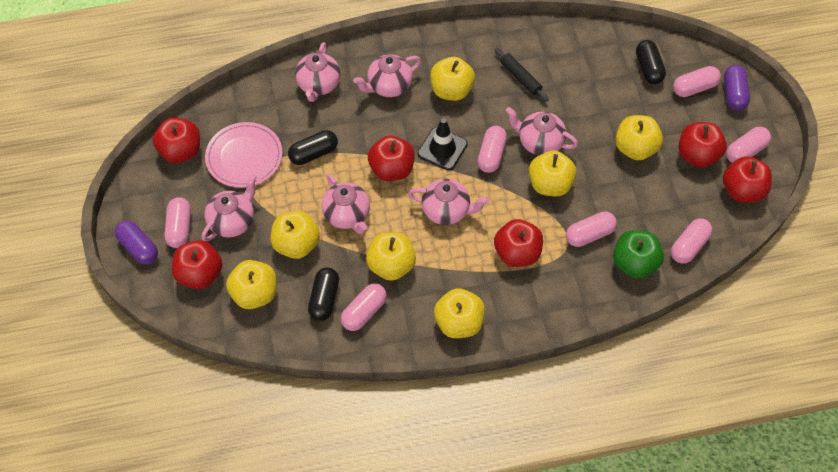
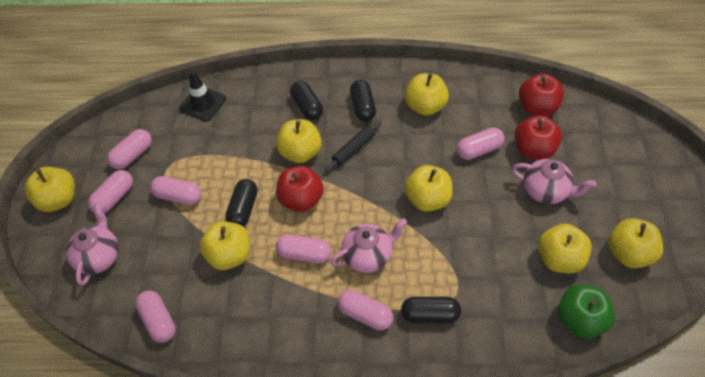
black capsule: [288,130,338,165] [308,267,339,321] [636,40,666,84] = 3 -> [226,179,258,226] [290,81,323,120] [350,80,376,122] [401,297,461,323] = 4
pink plate: [205,122,283,188] = 1 -> none = 0
pink teapot: [202,174,257,241] [295,42,341,102] [321,174,370,234] [353,54,421,97] [408,179,489,225] [505,107,578,156] = 6 -> [66,203,119,286] [330,218,407,273] [512,159,596,204] = 3
purple capsule: [115,220,158,265] [724,65,750,111] = 2 -> none = 0
red apple: [153,118,200,163] [172,240,222,289] [368,136,415,181] [494,219,543,267] [679,122,727,167] [723,156,772,203] = 6 -> [276,166,324,212] [515,115,562,160] [519,73,564,116] = 3

